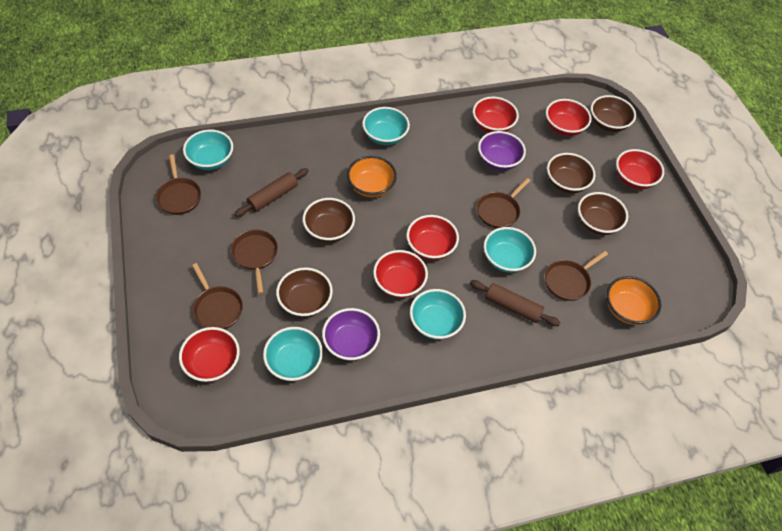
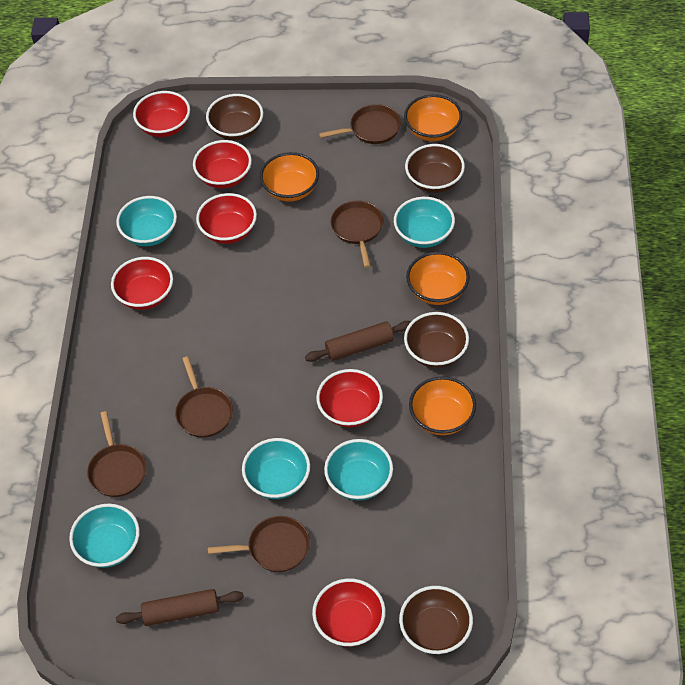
brown bowl: [276,267,333,317] [303,198,355,242] [547,153,596,193] [578,192,628,235] [591,95,636,132] = 5 -> [206,94,263,140] [399,586,473,654] [404,312,469,368] [405,144,465,193] = 4
orange bowl: [347,156,397,197] [607,276,661,325] = 2 -> [260,152,319,202] [404,94,462,142] [406,252,470,305] [409,376,476,435] = 4
purple bowl: [322,308,380,361] [478,131,526,171] = 2 -> none = 0

